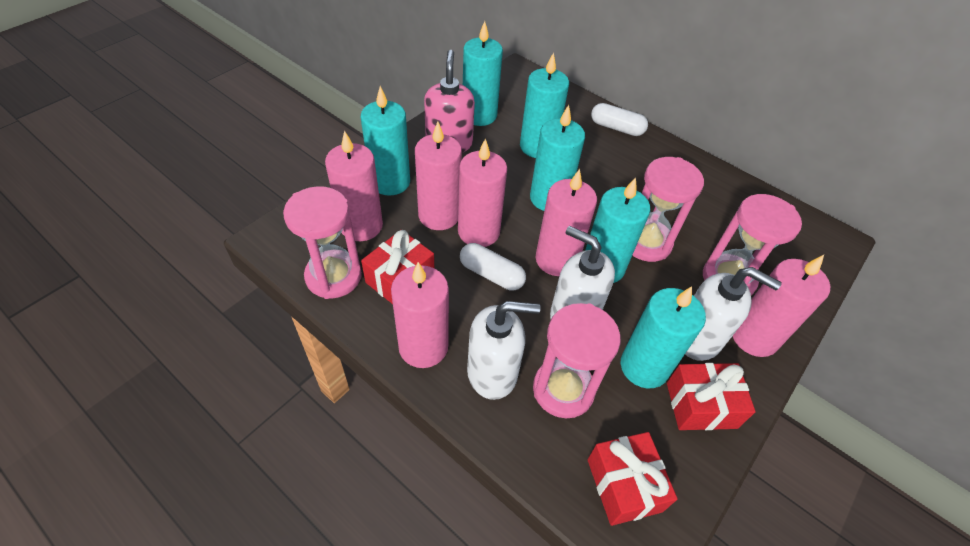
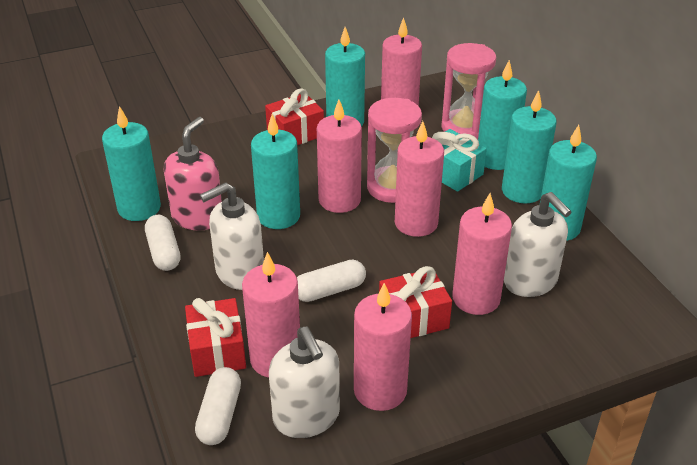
pink hourglass: [283,186,362,299] [533,303,620,418] [632,157,704,262] [703,194,802,296] = 4 -> [367,98,422,203] [441,43,496,139] = 2
turquoise gift: none = 0 -> [432,129,487,192] = 1
white capsule: [460,243,526,290] [591,103,648,136] = 2 -> [145,215,180,271] [195,367,241,445] [297,259,366,302] = 3

